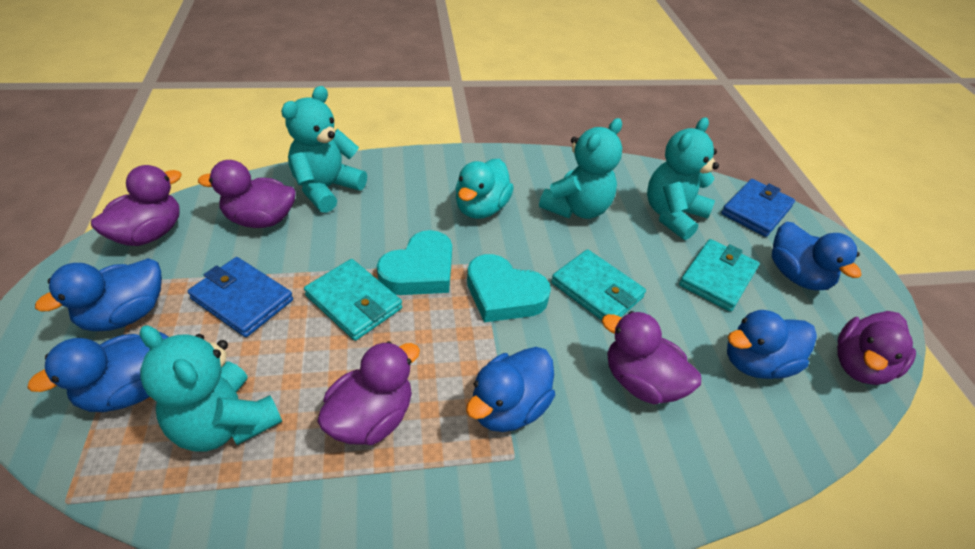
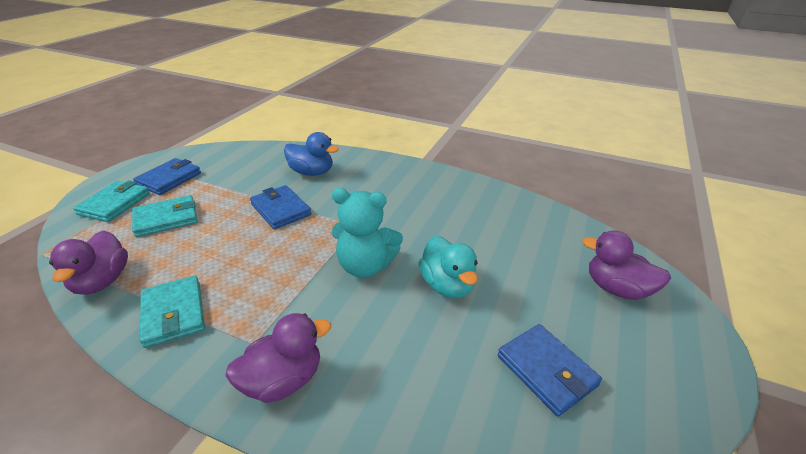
blue duck: [27,332,168,412] [35,258,162,331] [466,347,555,432] [727,310,817,379] [772,222,861,290] = 5 -> [284,132,339,176] = 1
blue wallet: [188,257,293,337] [721,179,795,237] = 2 -> [133,158,201,195] [250,185,311,229] [498,324,602,417] = 3
purple duck: [91,165,182,246] [198,160,295,228] [317,341,420,445] [602,311,701,404] [837,311,916,385] = 5 -> [49,230,128,295] [225,313,331,403] [582,230,671,300] = 3
turquoise heart: [377,230,452,295] [467,254,551,322] = 2 -> none = 0
turquoise teddy bear: [139,325,282,452] [281,86,367,213] [539,118,622,219] [647,117,719,240] = 4 -> [332,188,403,278] = 1

